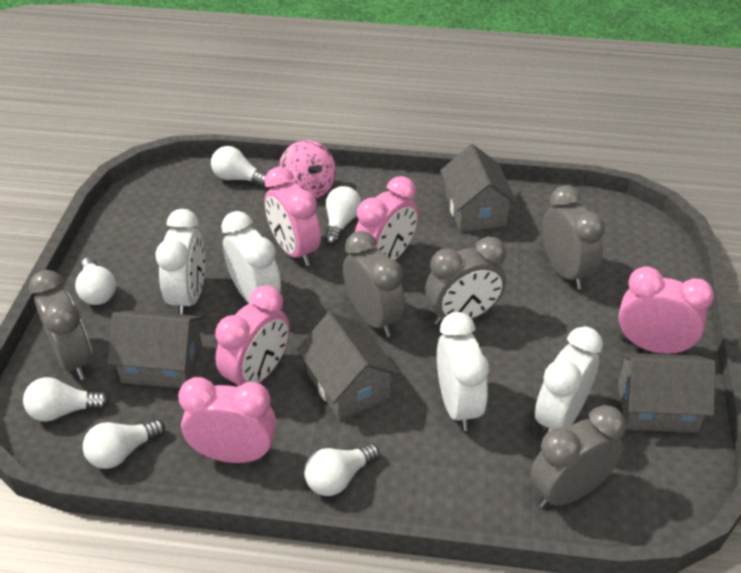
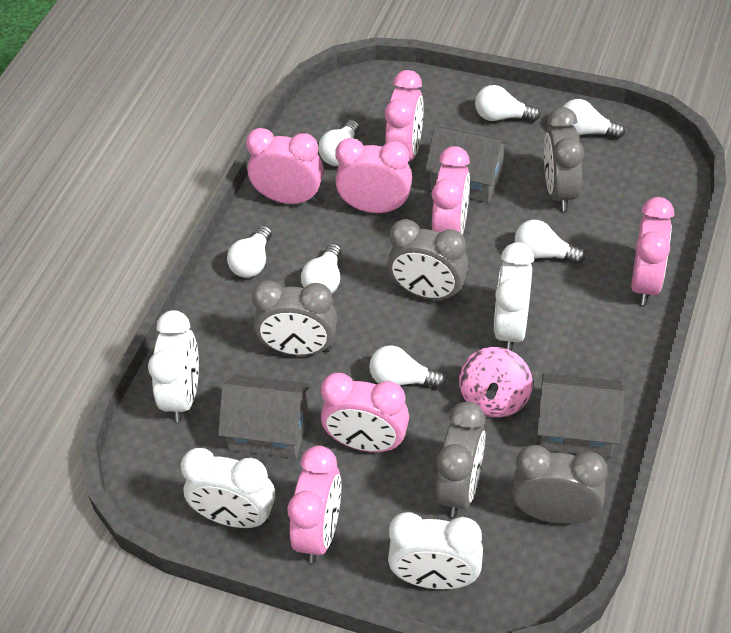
grey house: [108,310,203,388] [297,312,400,421] [440,144,517,232] [618,353,716,433] = 4 -> [218,375,311,459] [425,127,509,203] [537,373,625,457] = 3
pink clock: [178,377,276,463] [215,285,290,387] [264,167,321,266] [355,176,418,260] [618,266,714,355] = 5 -> [246,128,323,204] [287,446,341,563] [321,373,409,452] [335,138,412,213] [385,70,424,161] [432,146,470,235] [631,197,674,305] = 7
white light bulb: [23,377,110,422] [75,257,116,305] [83,419,165,469] [211,146,266,187] [304,443,379,496] [325,186,361,245] = 6 -> [227,226,272,278] [301,243,341,293] [318,120,359,166] [369,345,446,388] [475,85,541,122] [515,220,585,264] [563,99,625,139] = 7

